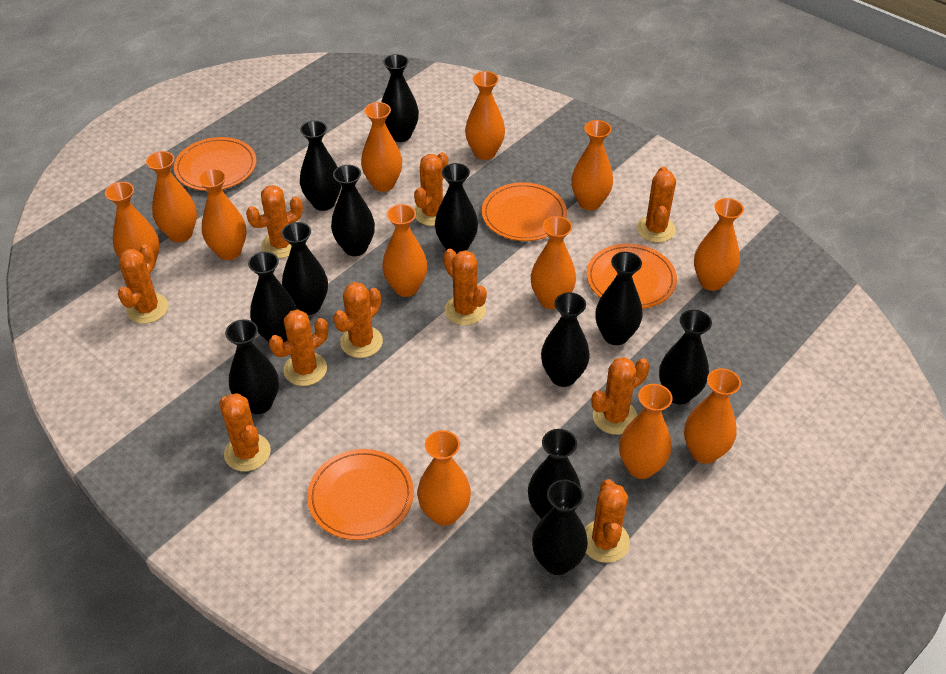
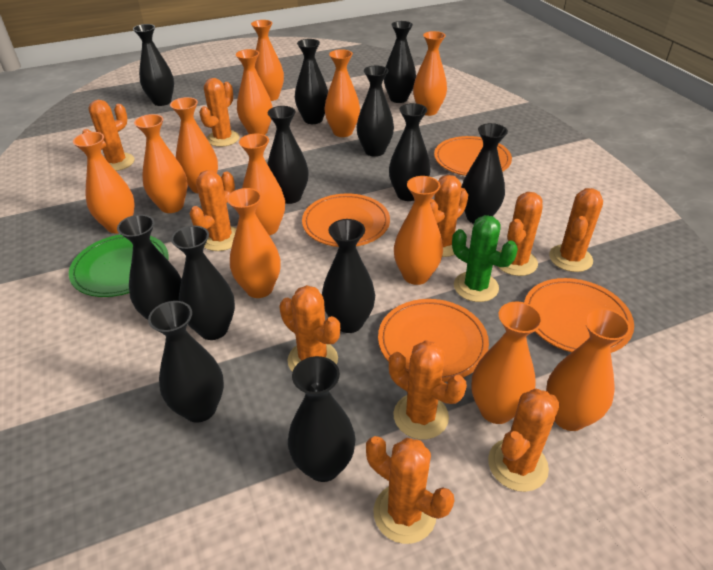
green cactus: none = 0 -> [452,215,518,302] = 1
green plate: none = 0 -> [69,234,169,297] = 1

